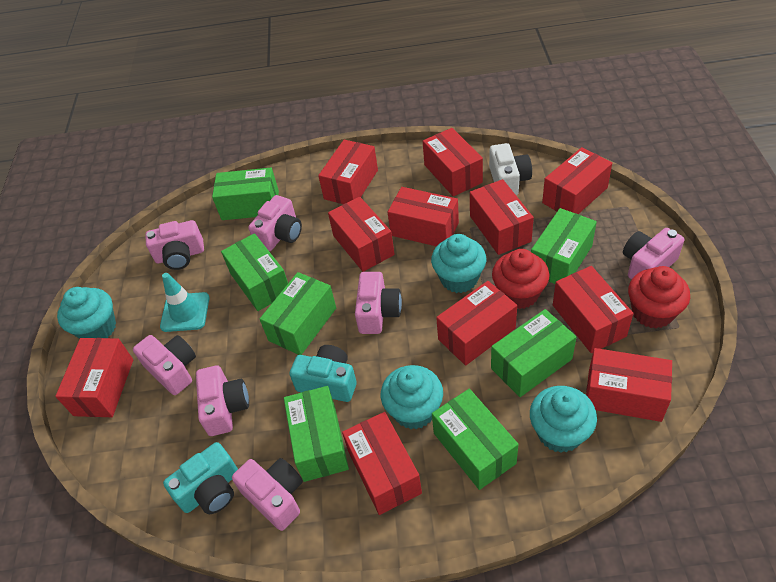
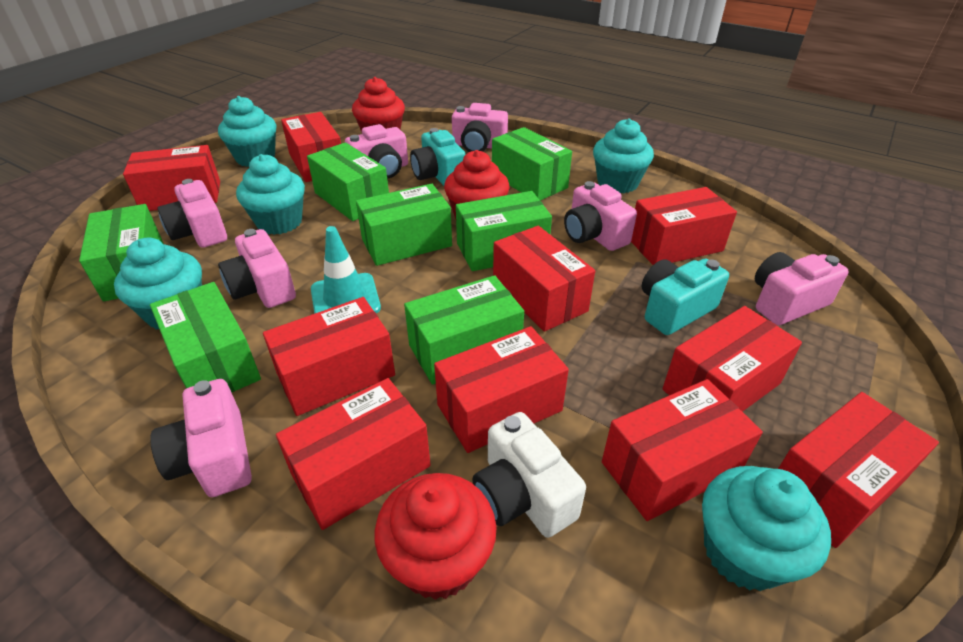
red box: [55,338,133,417] [318,140,378,204] [328,197,395,272] [342,412,422,515] [388,187,459,246] [423,128,483,196] [436,281,517,366] [470,179,534,255] [542,147,612,214] [553,266,634,353] [586,348,672,422] = 11 -> [123,145,220,211] [263,297,395,416] [276,378,431,530] [281,112,341,182] [434,326,569,453] [493,226,595,332] [602,379,763,521] [631,187,737,265] [662,306,802,412] [778,392,939,548] = 10
red cupcake: [492,249,549,309] [628,266,690,329] = 2 -> [352,77,405,132] [375,473,497,600] [444,150,510,219] = 3
turquoise cupcake: [57,287,116,339] [381,365,443,429] [431,234,486,293] [530,386,597,453] = 4 -> [114,238,202,330] [218,96,276,167] [236,154,305,235] [593,118,654,193] [702,466,831,591] = 5

